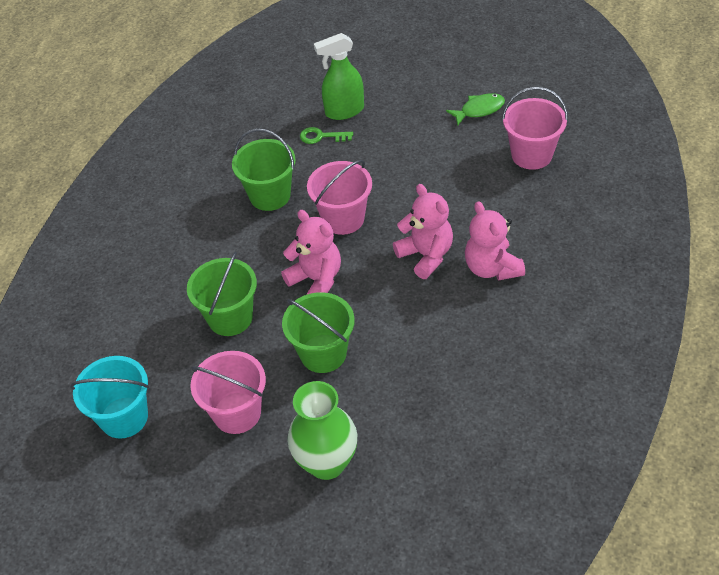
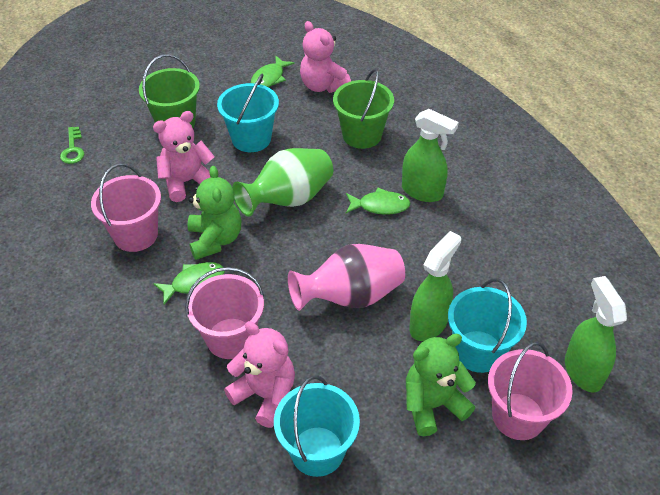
green bucket: [187,252,257,336] [232,128,296,211] [282,292,355,373] = 3 -> [139,54,200,128] [333,69,394,149] = 2
green fish: [446,93,505,125] = 1 -> [153,262,225,305] [251,56,295,87] [346,188,411,215] = 3
green spray bottle: [314,33,364,120] = 1 -> [402,109,459,202] [409,231,461,341] [565,276,627,392] = 3
green teddy bear: none = 0 -> [188,166,241,260] [406,334,476,436] = 2
pink vase: none = 0 -> [288,244,405,311] = 1
turquoise bucket: [70,356,149,439] = 1 -> [217,74,279,152] [274,376,360,477] [448,278,527,373] = 3

